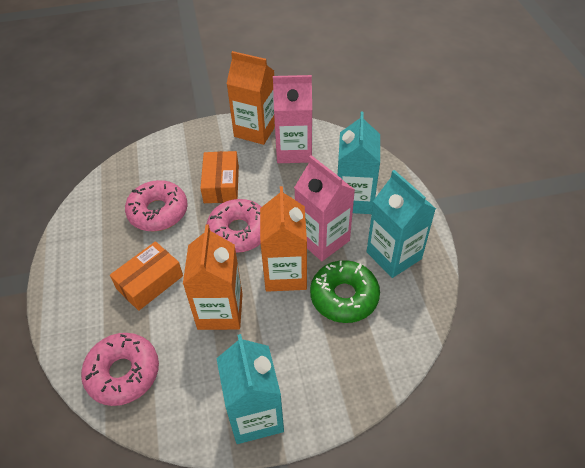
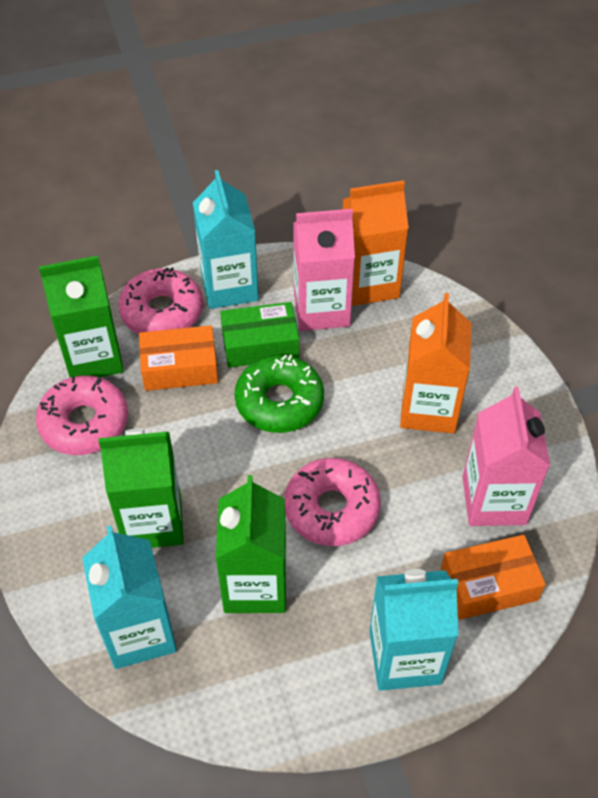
green box: none = 0 -> [220,302,299,368] = 1
green carton: none = 0 -> [39,256,124,378] [99,428,184,548] [216,475,286,613] = 3
orange carton: [183,225,243,330] [226,51,275,145] [260,186,307,292] = 3 -> [343,180,409,306] [400,293,472,434] = 2

